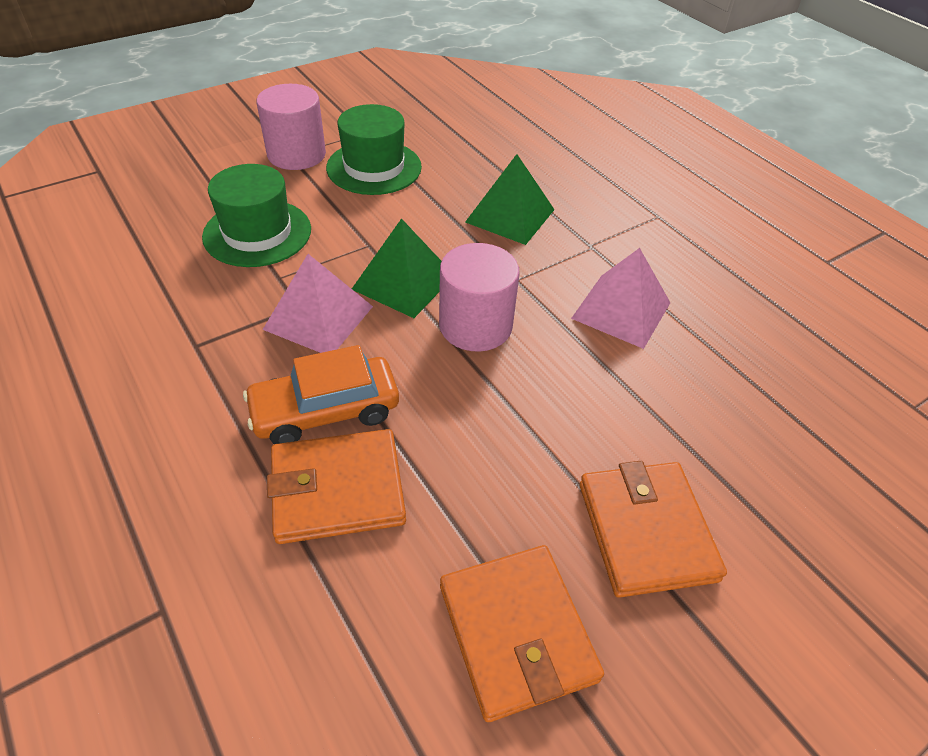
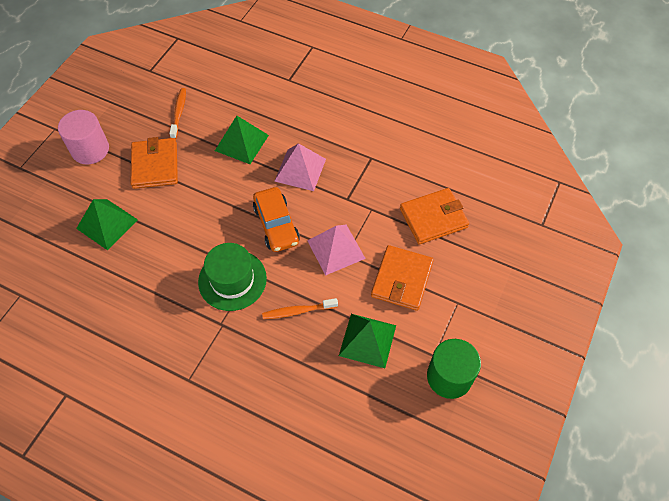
green cylinder: none = 0 -> [427,339,481,399] = 1
green hat: [202,164,311,267] [326,104,422,195] = 2 -> [198,243,267,311] = 1
green pyramid: [352,218,442,318] [465,154,555,245] = 2 -> [76,199,138,250] [215,116,269,164] [339,314,396,368] = 3
orange toothbrush: none = 0 -> [169,88,186,139] [262,298,338,319] = 2
pink cylinder: [256,84,326,170] [439,243,520,352] = 2 -> [58,110,109,164] = 1

